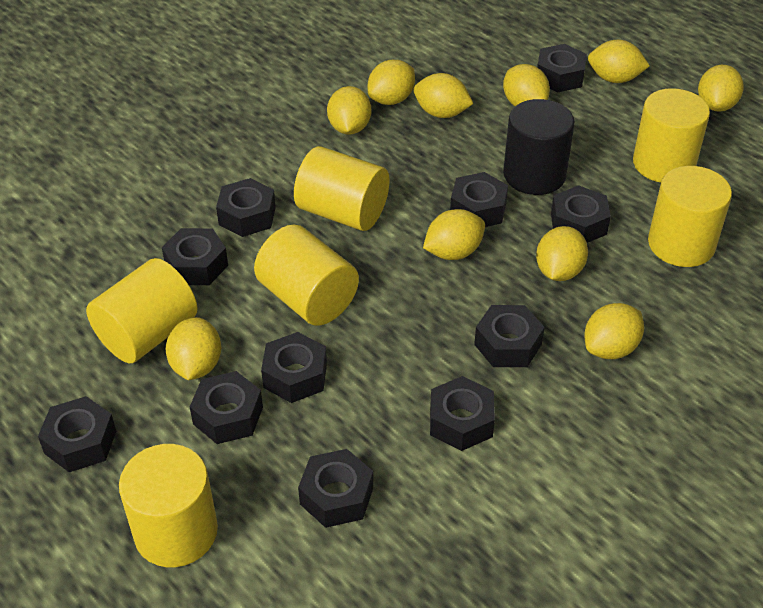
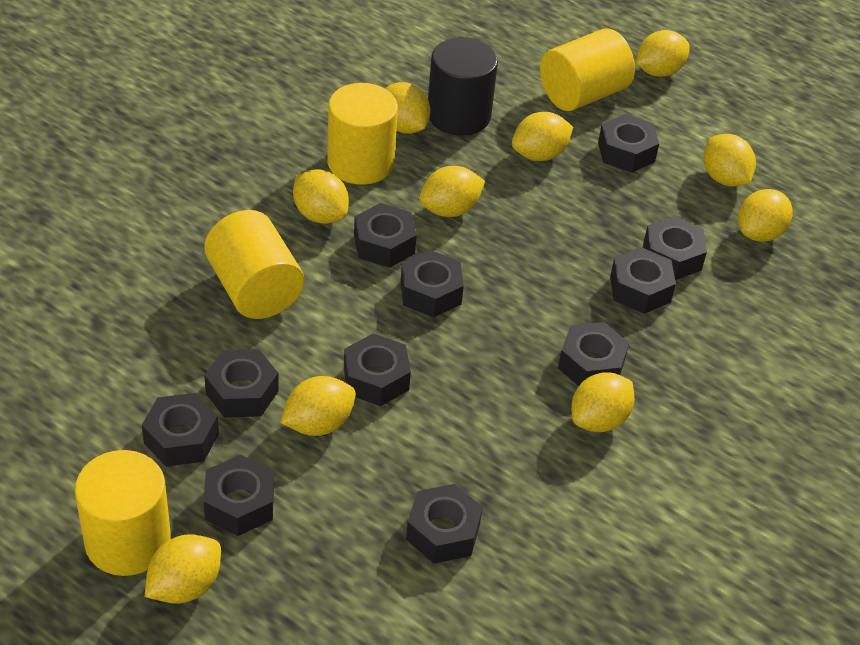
yellow cylinder: [86,258,198,363] [119,444,218,567] [254,225,359,326] [294,146,389,231] [633,88,710,183] [648,166,732,267] = 6 -> [75,450,171,576] [204,210,304,319] [327,83,398,185] [540,28,635,111] = 4

